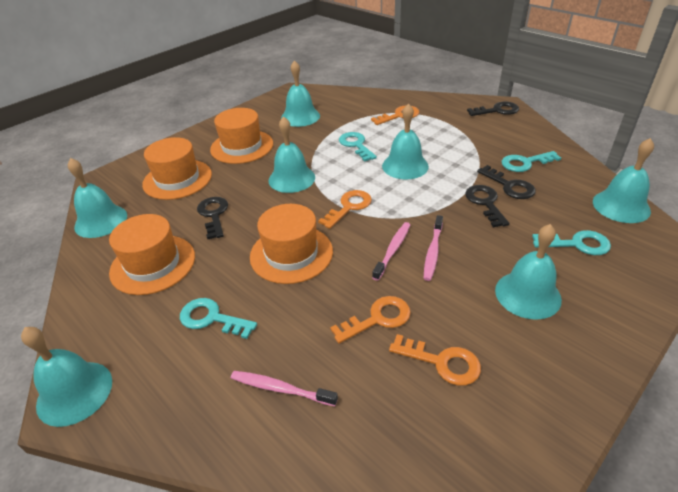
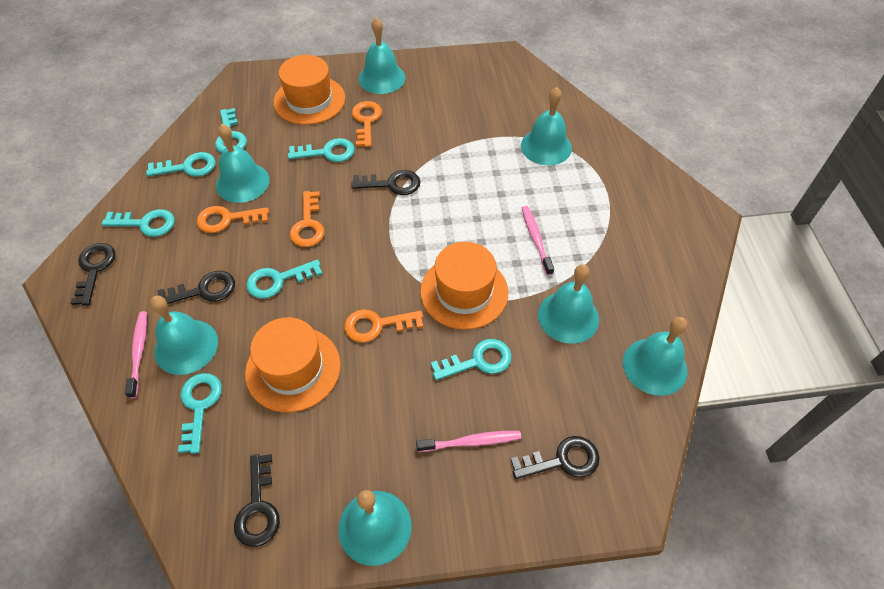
black key: [197,197,228,240] [465,185,509,227] [467,102,519,116] [477,165,536,199] = 4 -> [71,243,116,306] [157,271,235,304] [234,454,280,547] [351,170,420,195] [510,436,600,479] = 5
orange hat: [109,214,195,295] [142,137,212,200] [210,108,273,164] [250,204,333,284] = 4 -> [245,317,341,412] [273,55,345,125] [420,242,508,330] = 3
turquoise key: [180,298,257,339] [339,132,377,162] [502,151,561,172] [532,230,611,255] = 4 -> [102,209,175,237] [146,152,216,177] [178,373,222,454] [215,108,247,153] [246,259,322,299] [288,138,355,162] [431,339,512,380] = 7

